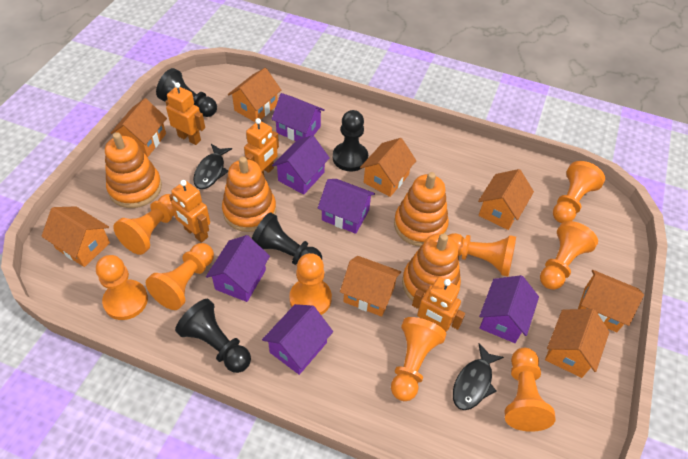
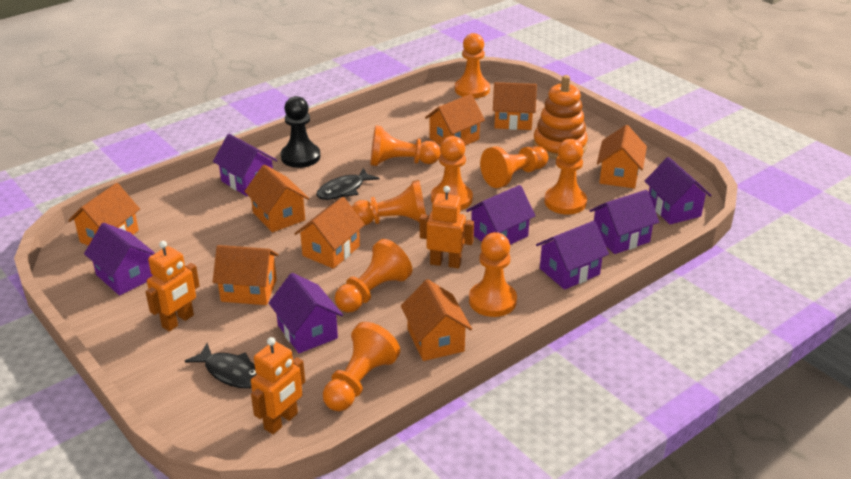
black pawn: [156,68,217,117] [175,299,251,373] [251,213,322,265] [333,110,368,172] = 4 -> [281,96,320,168] = 1
orange robot: [165,82,205,145] [169,180,210,243] [244,118,279,175] [412,277,465,332] = 4 -> [145,241,200,332] [251,337,305,434] [420,186,474,268] = 3
orange stacking toy: [105,132,162,208] [222,157,276,232] [394,172,449,247] [402,233,461,301] = 4 -> [533,75,588,159] = 1
purple house: [206,235,270,302] [262,304,333,375] [271,93,325,141] [272,135,330,195] [318,179,375,234] [479,275,539,343] = 6 -> [84,223,155,296] [213,134,277,196] [269,273,343,353] [466,185,535,245] [536,221,609,290] [589,190,659,254] [645,157,712,224] = 7

